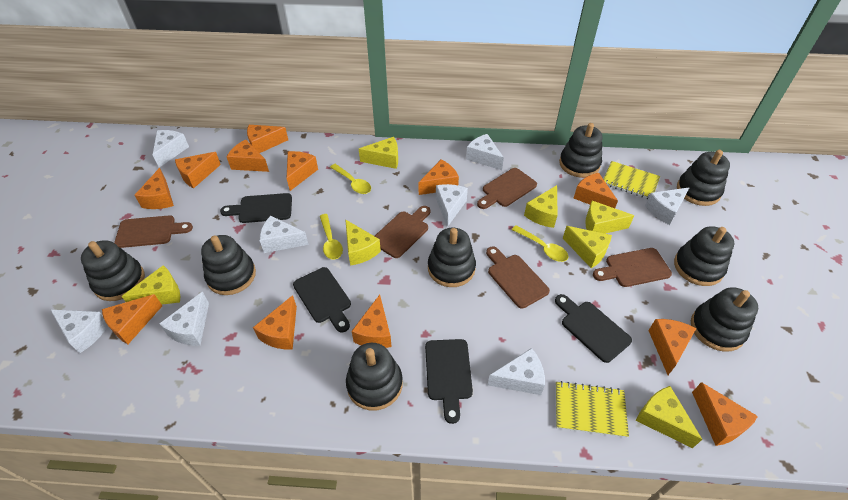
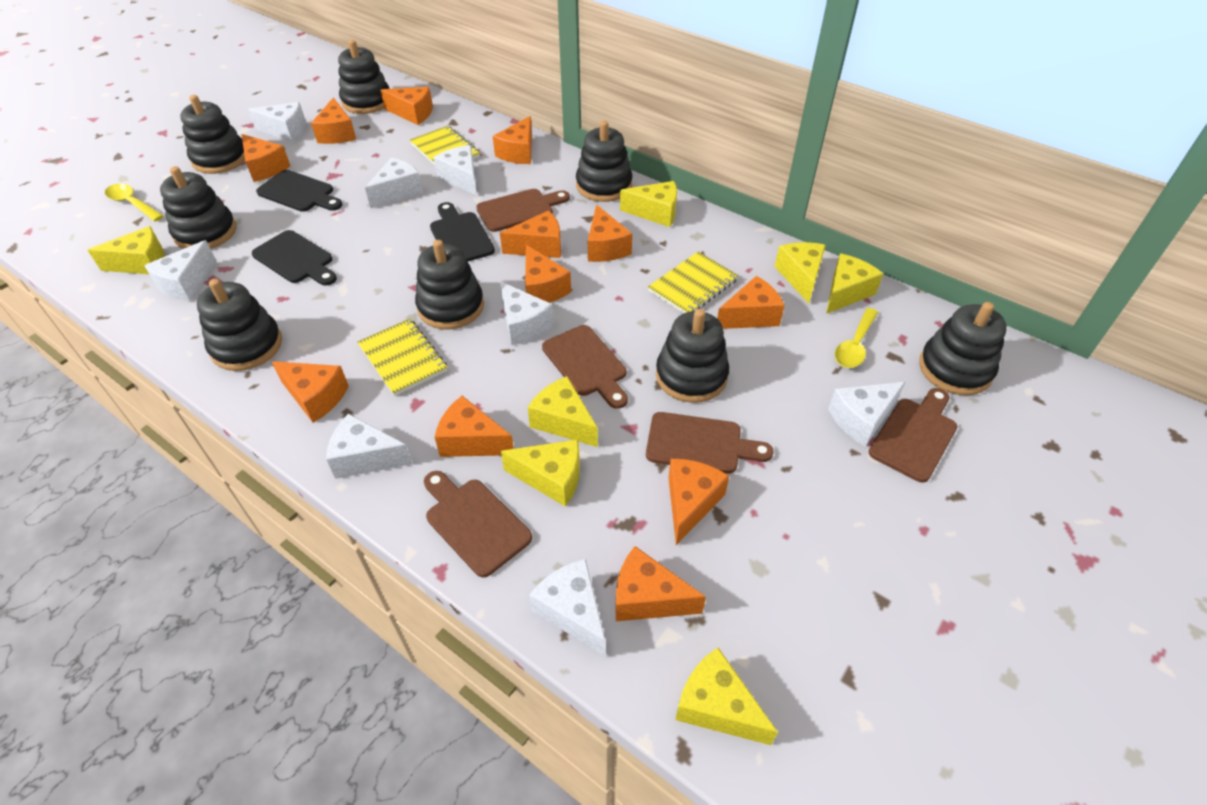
black cutting board: [220,193,292,223] [293,267,351,332] [425,339,473,424] [555,294,632,363] = 4 -> [252,230,337,286] [256,170,342,212] [430,202,495,262] = 3
yellow notebook: [556,381,629,438] [604,161,660,199] = 2 -> [357,319,448,396] [410,126,480,165] [648,252,739,313] = 3
yellow spoon: [320,214,343,260] [330,164,371,194] [512,225,568,262] = 3 -> [105,184,163,221] [835,308,878,368] = 2

